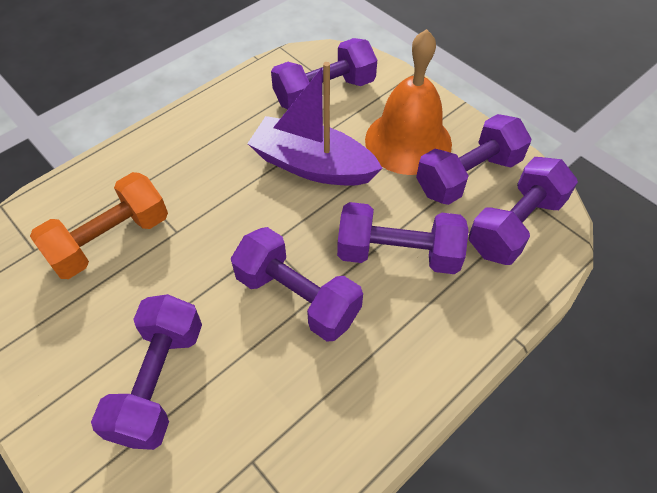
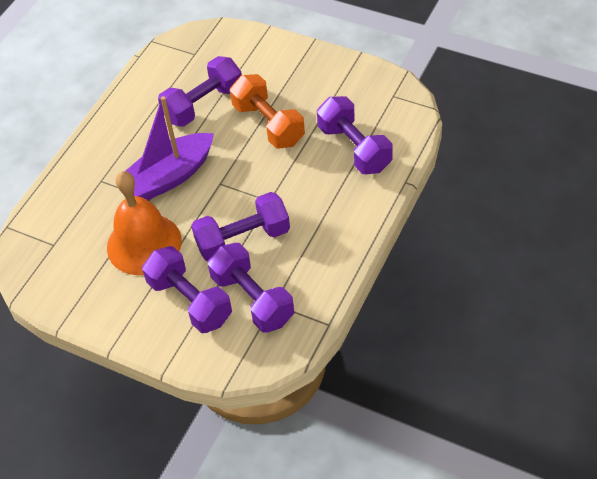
purple dumbbell: [91,294,202,450] [231,227,363,342] [271,38,377,109] [337,202,469,274] [416,114,531,205] [469,157,578,265] = 6 -> [142,246,232,333] [158,56,242,127] [191,192,290,261] [208,243,294,333] [317,96,393,174] = 5

